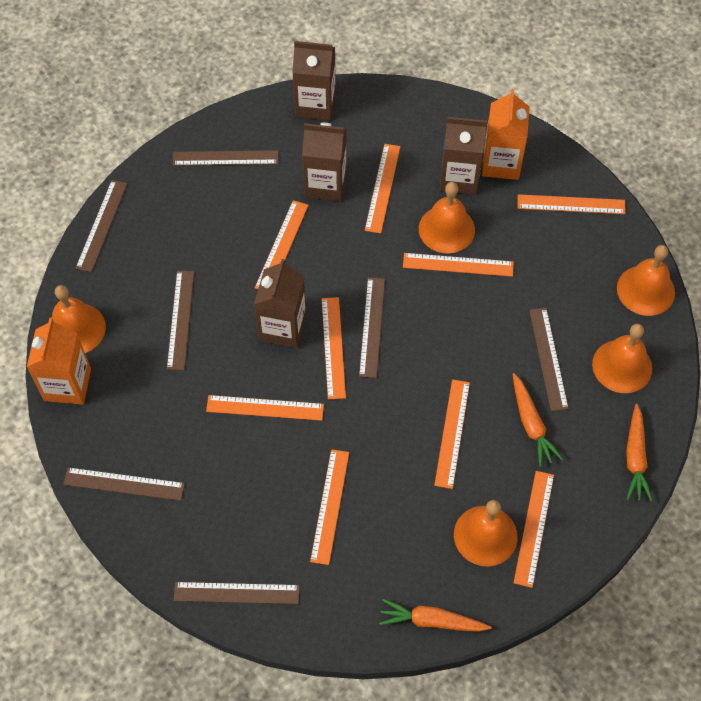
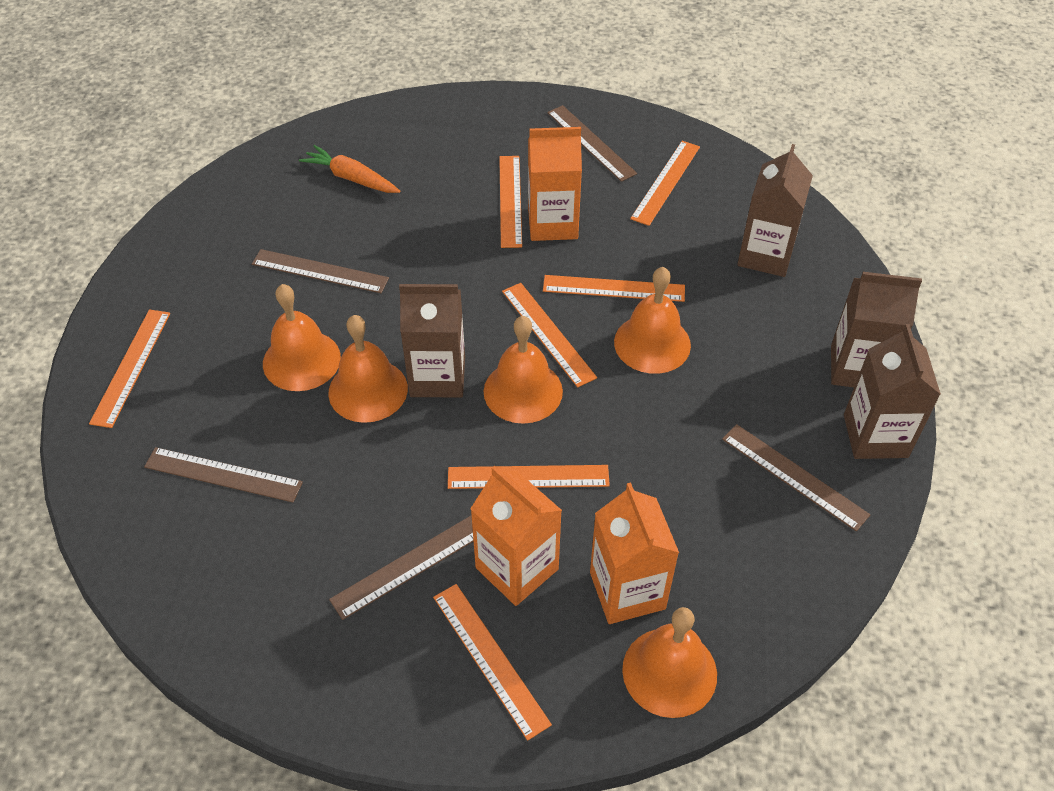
brown ruler: [63,467,185,501] [76,180,127,272] [167,271,194,370] [173,150,278,166] [174,582,300,604] [359,277,385,378] [529,308,569,411] = 7 -> [144,447,303,502] [252,249,389,293] [329,515,474,620] [547,105,637,182] [722,424,871,531] = 5
orange carrot: [379,599,491,632] [513,373,563,467] [626,404,653,501] = 3 -> [299,145,401,193] = 1
orange carton: [27,318,91,405] [482,89,530,180] = 2 -> [470,466,562,606] [528,127,582,241] [590,483,679,624] = 3
orange ruler: [206,395,324,421] [255,200,309,289] [310,449,349,565] [322,297,346,399] [365,144,400,234] [403,253,514,277] [434,379,470,489] [514,471,554,588] [518,194,626,214] = 9 -> [89,309,170,428] [433,584,552,741] [448,465,610,489] [499,156,522,248] [502,283,597,388] [543,275,685,302] [630,141,700,226] = 7

